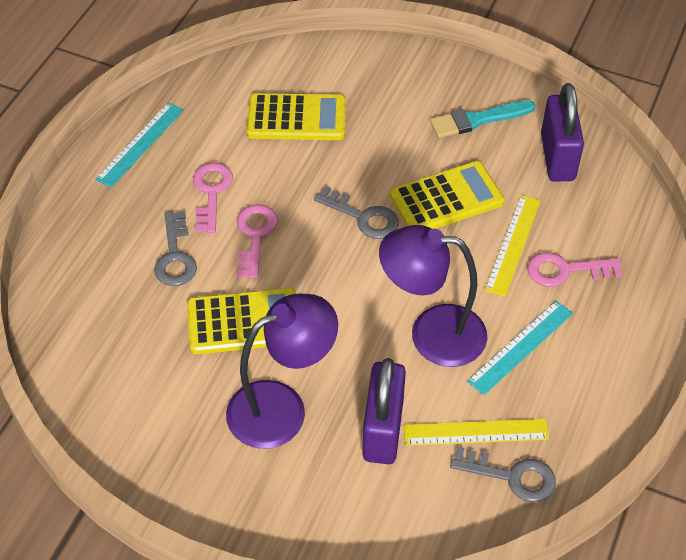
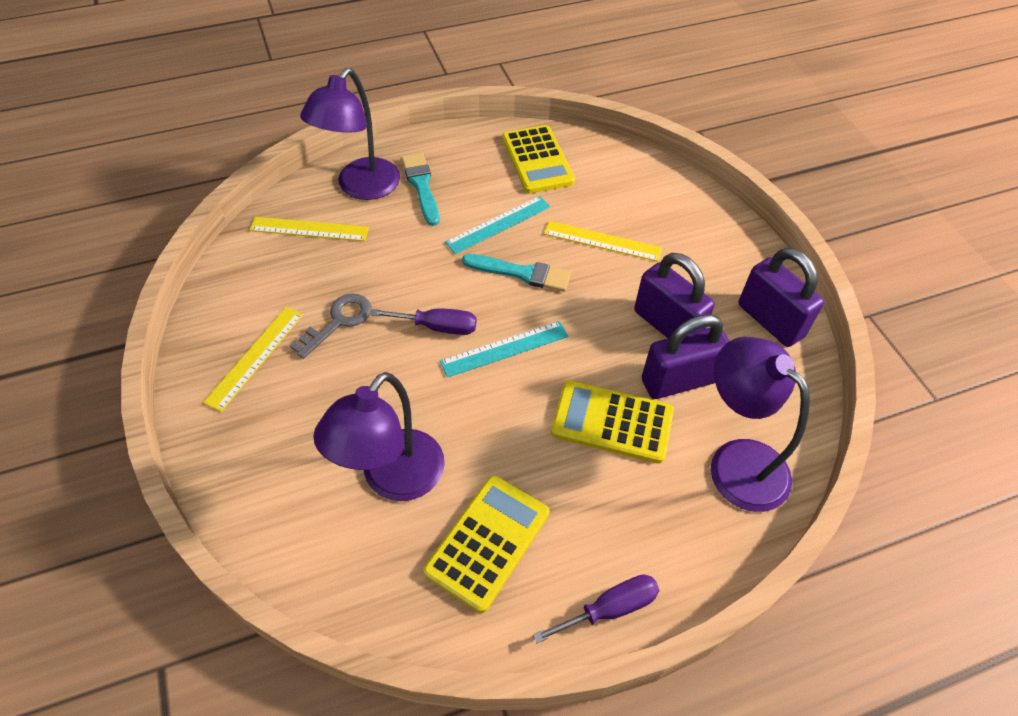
grey key: [154,211,197,286] [314,186,399,239] [450,447,556,502] = 3 -> [289,293,371,359] = 1
pink key: [193,162,233,233] [237,204,278,279] [528,252,622,287] = 3 -> none = 0
purple lamp: [226,293,338,449] [379,225,487,367] = 2 -> [300,68,400,200] [313,372,445,501] [711,337,810,512] = 3
purple padlock: [362,358,406,464] [541,83,584,182] = 2 -> [634,253,715,338] [642,314,729,399] [738,248,824,347] = 3
purple screwdriver: none = 0 -> [370,308,477,335] [533,574,660,643] = 2
turquoise brush: [430,100,535,138] = 1 -> [402,153,440,226] [462,254,571,292] = 2
yellow ruler: [404,419,549,446] [485,195,541,297] = 2 -> [203,307,303,412] [250,217,369,241] [544,221,662,262] = 3

